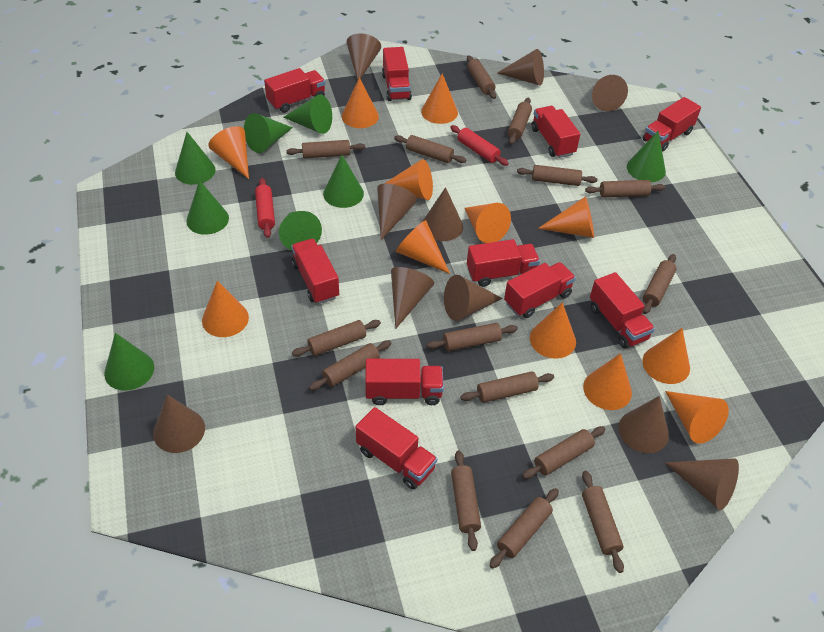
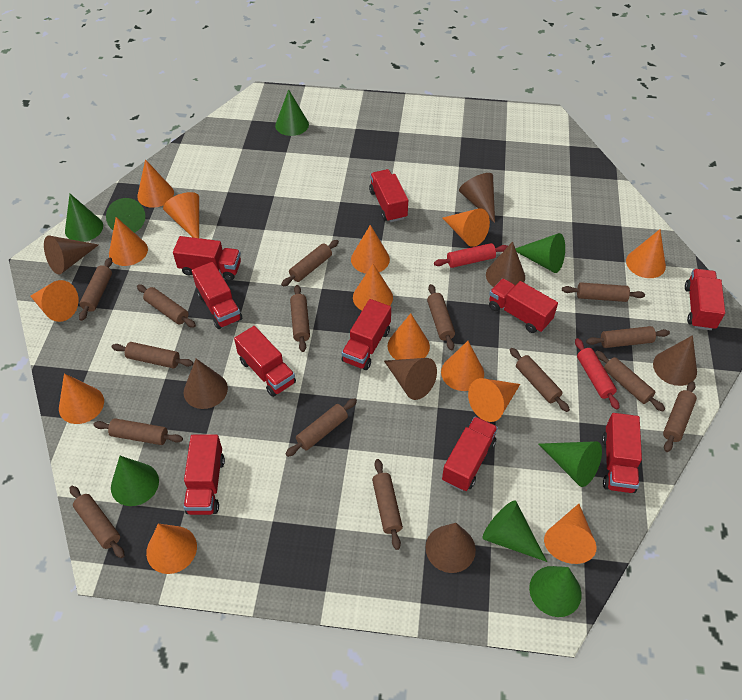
brown cone: [153,395,205,453] [347,34,381,81] [377,183,417,240] [391,267,434,329] [423,187,463,241] [444,275,503,321] [497,49,544,86] [592,75,628,111] [618,396,669,453] [665,458,739,510] = 10 -> [44,235,98,275] [184,359,228,409] [384,358,437,400] [426,523,476,573] [459,173,495,223] [486,242,525,287] [653,335,697,386] = 7
orange cone: [202,281,249,337] [208,126,249,179] [342,77,379,128] [386,159,433,200] [396,220,450,274] [421,73,458,124] [464,203,511,243] [530,302,576,359] [538,196,594,238] [583,353,632,410] [642,328,690,384] [665,391,729,444] = 12 -> [30,280,79,322] [59,373,104,424] [109,217,148,266] [137,159,174,208] [146,524,197,574] [163,192,199,238] [351,225,390,274] [353,264,393,310] [388,313,430,360] [441,341,484,391] [443,208,490,247] [468,378,520,422] [544,504,597,564] [626,229,666,278] = 14

